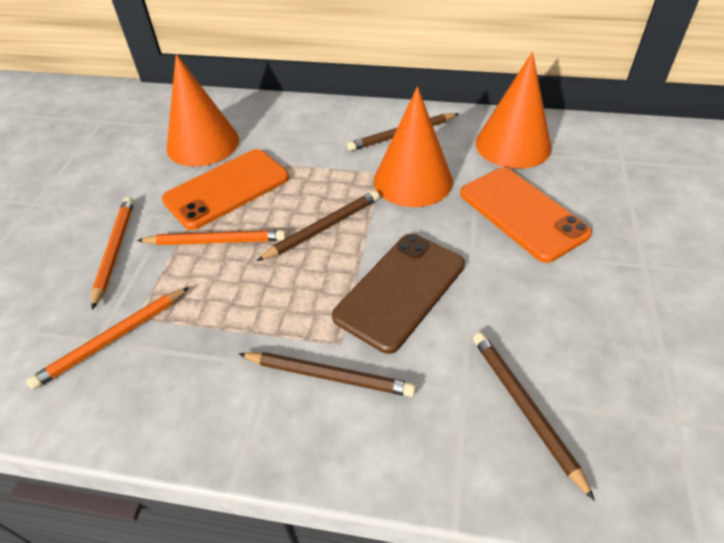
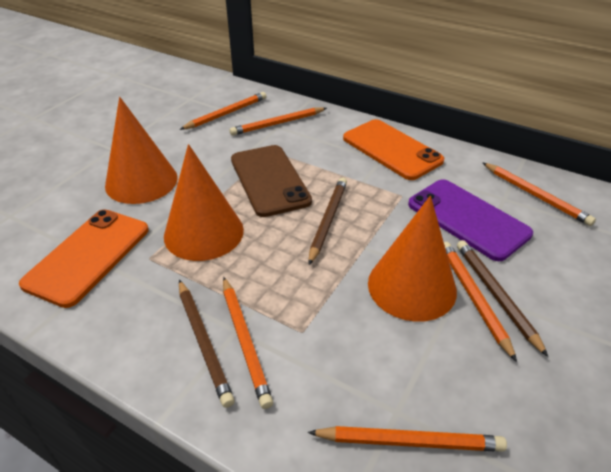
brown pencil: [239,352,416,397] [257,191,380,261] [347,113,458,151] [473,332,595,501] = 4 -> [179,280,235,408] [308,178,347,265] [457,240,548,357] = 3
orange pencil: [26,287,189,390] [91,197,134,310] [137,230,286,245] = 3 -> [179,92,266,130] [223,277,273,409] [230,107,327,136] [308,426,507,452] [444,242,517,362] [482,162,596,226] = 6
purple phone: none = 0 -> [408,179,533,261] = 1

